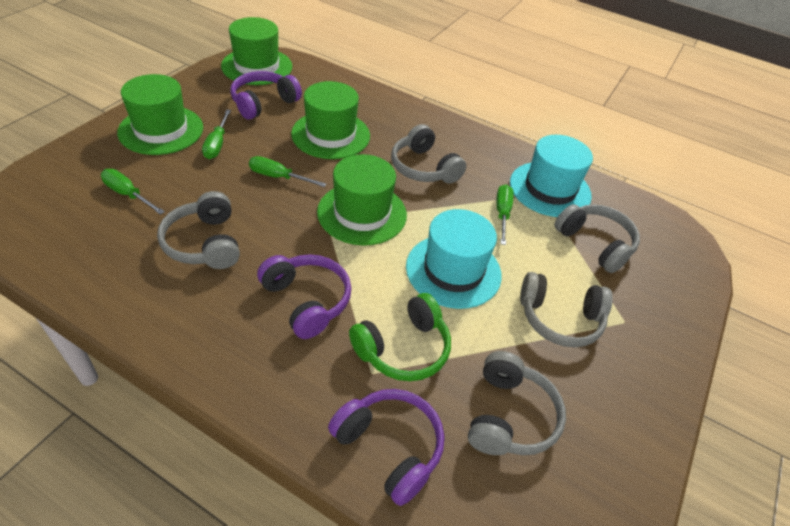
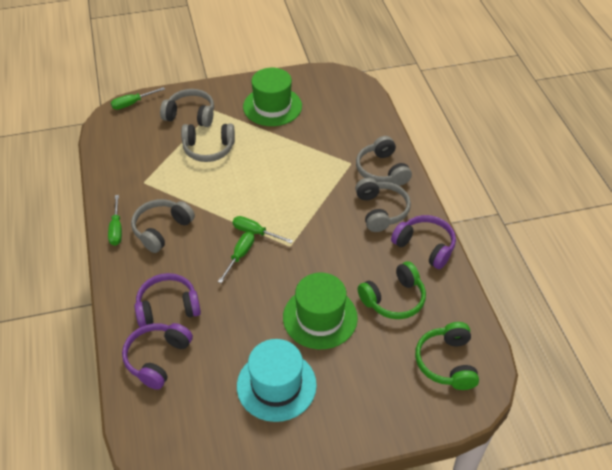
green hat: [117,74,203,155] [221,17,292,85] [291,81,370,159] [317,154,407,246] = 4 -> [243,68,302,126] [283,273,358,349] = 2
green headphones: [349,293,451,381] = 1 -> [358,261,426,319] [415,322,479,390] = 2
turquoise hat: [406,209,502,309] [510,135,593,217] = 2 -> [237,339,317,422] = 1

